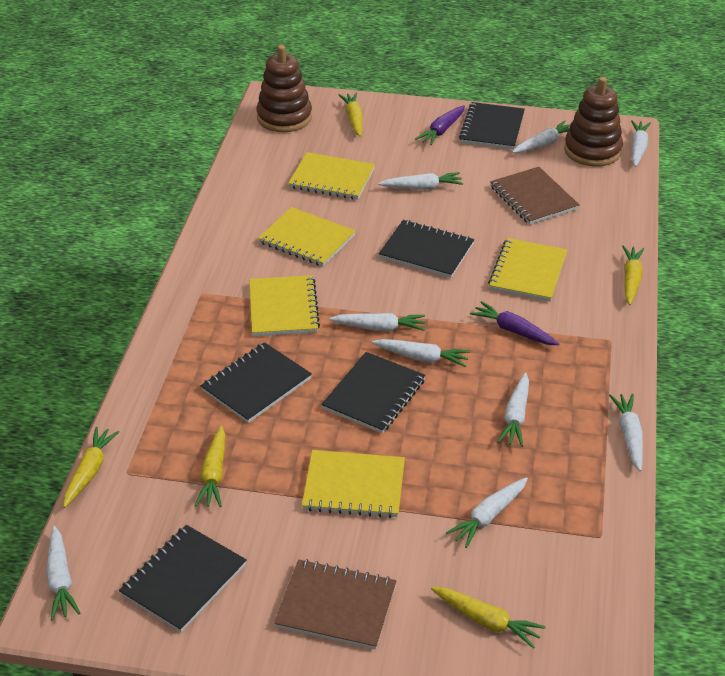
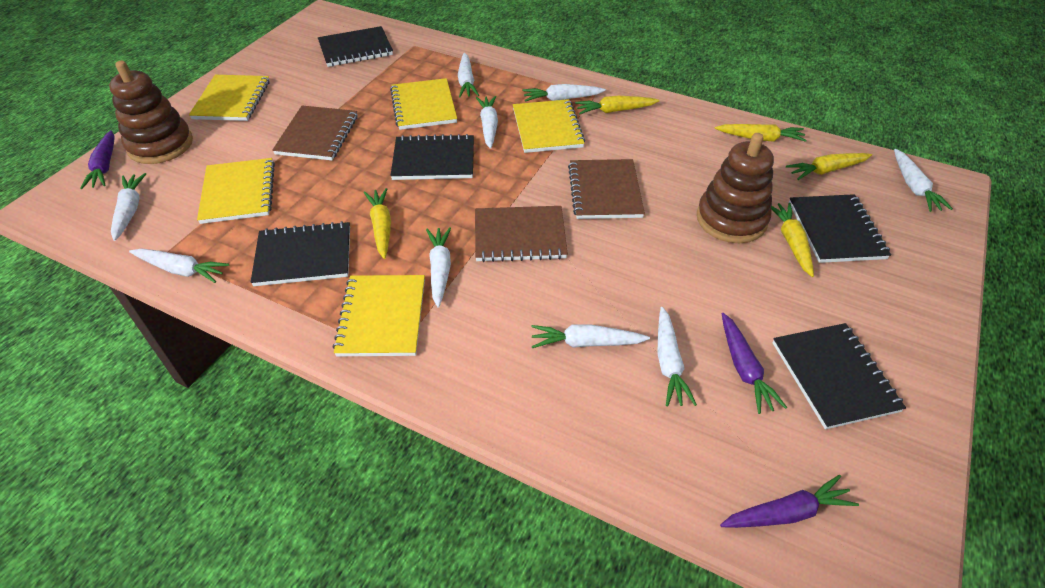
brown notebook: [274,559,396,650] [490,167,579,225] = 2 -> [272,106,358,160] [475,206,568,262] [568,159,645,219] = 3
purple carrot: [415,105,465,145] [470,301,559,345] = 2 -> [80,130,115,189] [720,475,859,528] [722,313,787,414] = 3

